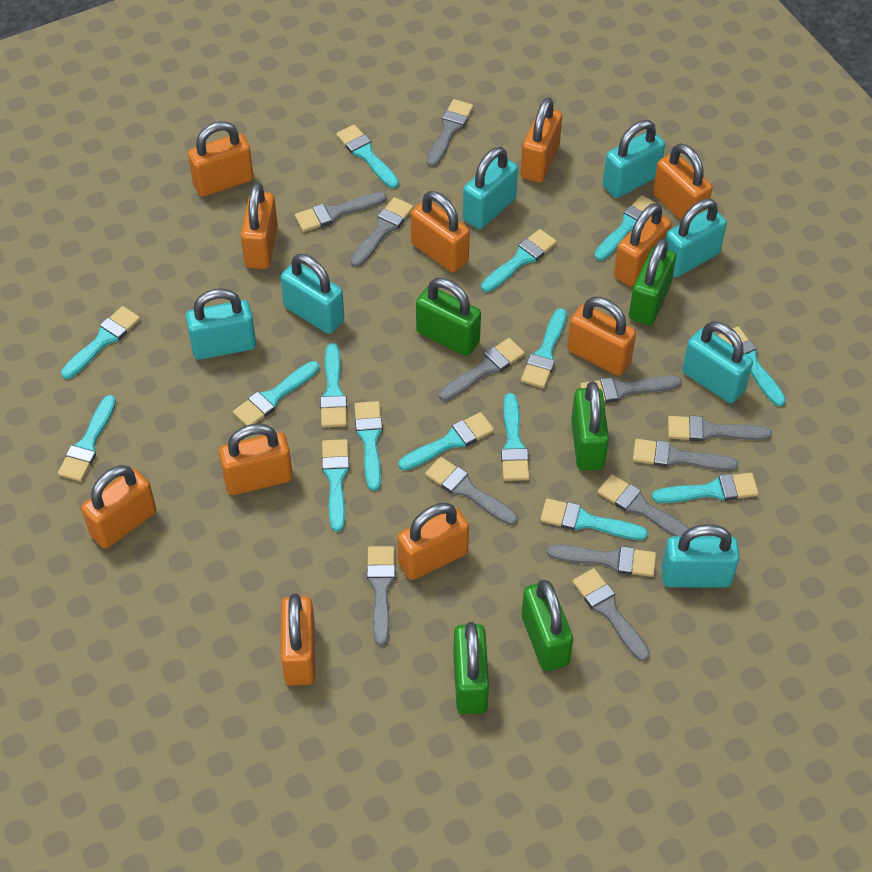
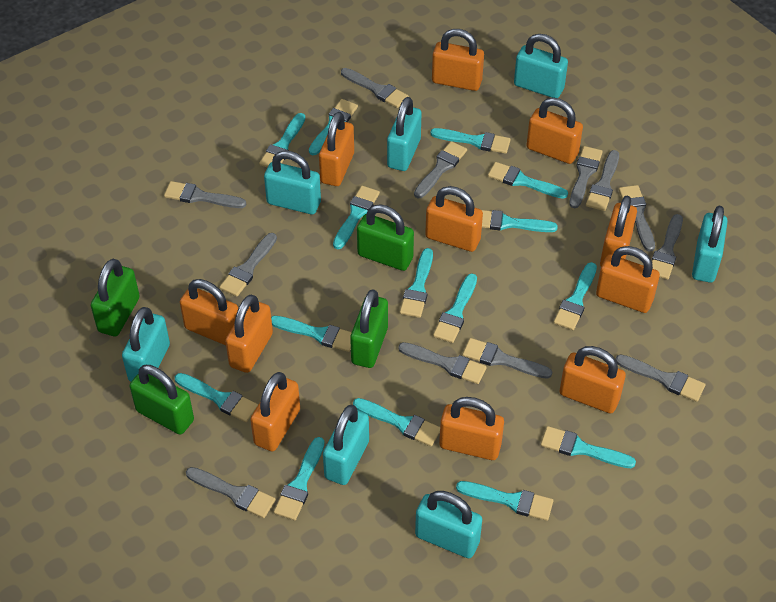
green padlock: [416,278,481,356] [453,622,489,714] [522,580,573,671] [571,382,609,471] [629,238,676,326] = 5 -> [91,259,140,336] [130,365,194,434] [350,289,388,368] [357,204,414,271] = 4

